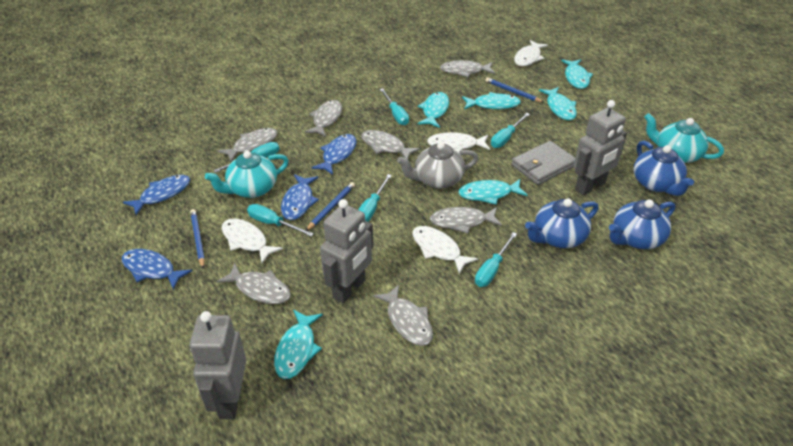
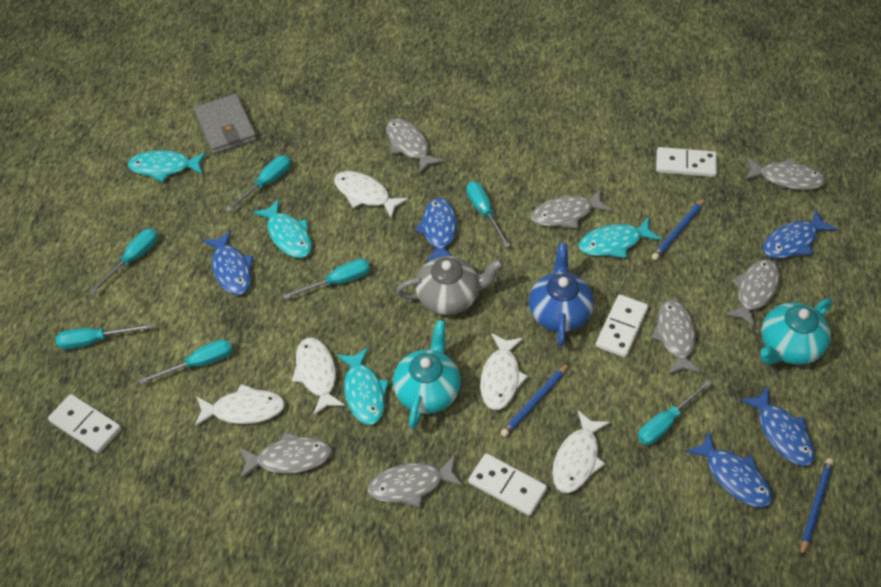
blue fish: [122,249,192,290] [123,175,190,215] [281,174,319,220] [311,134,357,175] = 4 -> [202,230,253,295] [415,198,457,263] [685,431,772,508] [740,386,815,466] [763,209,837,259] = 5
blue teapot: [525,198,599,248] [609,199,675,249] [634,141,694,196] = 3 -> [529,243,594,346] = 1
grey robot: [190,311,246,419] [320,199,373,303] [574,100,627,196] = 3 -> none = 0
turquoise fish: [274,310,323,379] [418,92,449,128] [458,179,528,205] [462,92,521,110] [539,87,577,120] [561,59,593,89] = 6 -> [128,150,206,182] [253,199,312,258] [337,347,389,425] [579,217,661,258] = 4
turquoise screwdriver: [213,142,279,173] [247,204,314,237] [358,174,392,222] [380,88,409,125] [475,232,517,287] [491,113,530,148] = 6 -> [56,323,152,349] [90,229,158,293] [139,339,232,385] [226,156,291,212] [283,259,370,299] [466,181,510,248] [638,380,711,445] = 7
white domino: none = 0 -> [48,394,122,453] [468,453,547,516] [596,294,648,358] [656,147,717,177] = 4
white fish: [222,219,283,263] [412,226,478,274] [427,132,490,153] [514,40,548,66] = 4 -> [194,384,285,426] [292,338,346,416] [334,171,408,219] [480,333,528,410] [552,410,610,493] = 5

